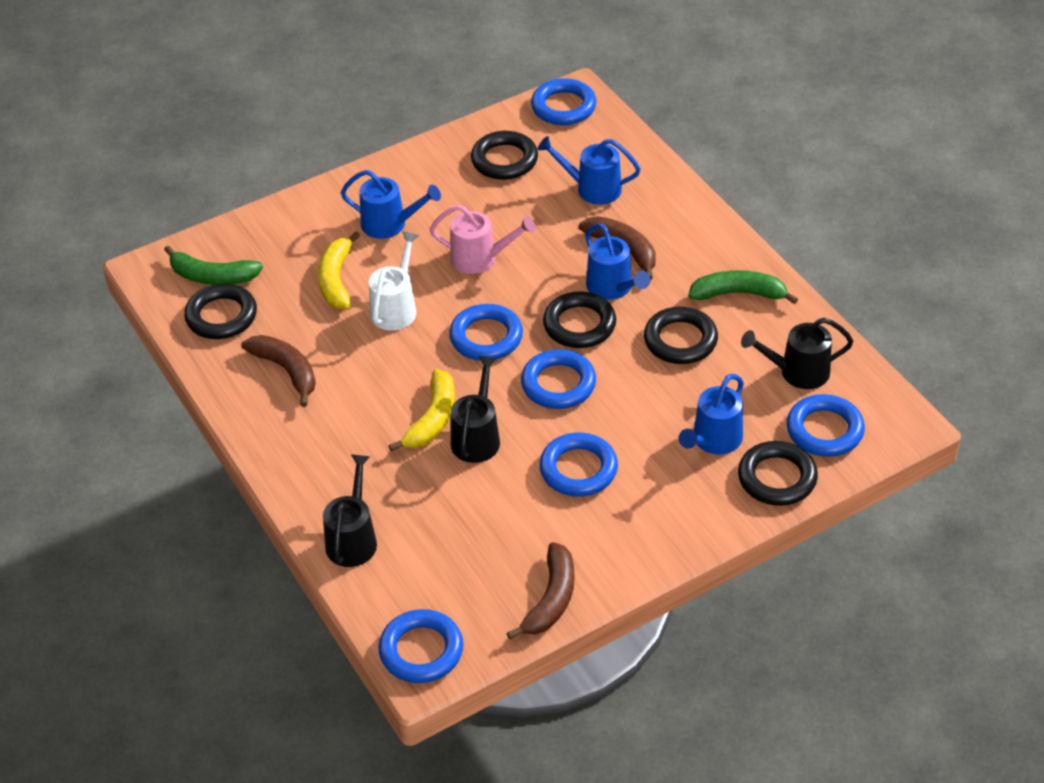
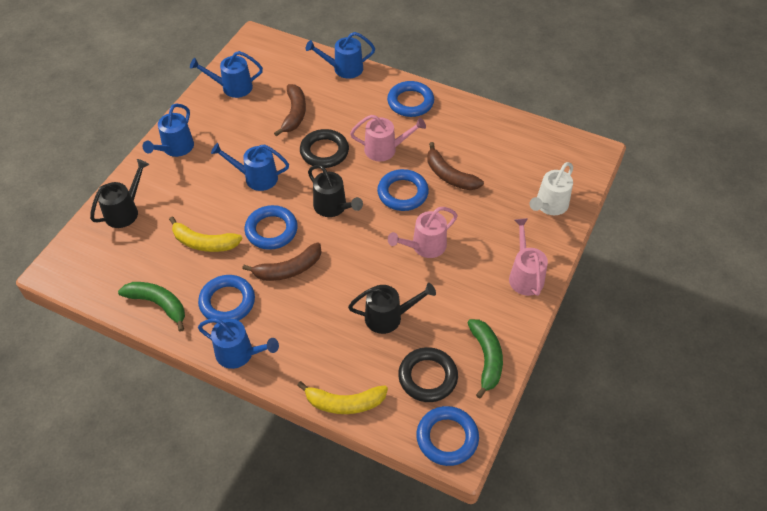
black ring: [184,283,257,339] [471,131,538,180] [543,291,616,348] [644,307,718,364] [738,441,818,506] = 5 -> [300,129,349,168] [398,347,458,402] = 2
blue ring: [378,609,463,683] [449,304,523,361] [521,349,596,409] [531,78,596,125] [539,433,618,497] [786,394,865,457] = 6 -> [198,275,255,323] [245,205,298,250] [377,169,429,211] [387,81,434,117] [416,406,479,466] = 5
blue watering can: [340,170,441,239] [538,136,641,205] [585,223,651,300] [679,374,744,454] = 4 -> [143,104,194,157] [190,51,263,98] [198,318,279,369] [211,143,289,191] [306,32,375,79] = 5
pink watering can: [430,205,535,274] = 1 -> [350,115,426,161] [388,207,458,258] [509,218,548,296] = 3

